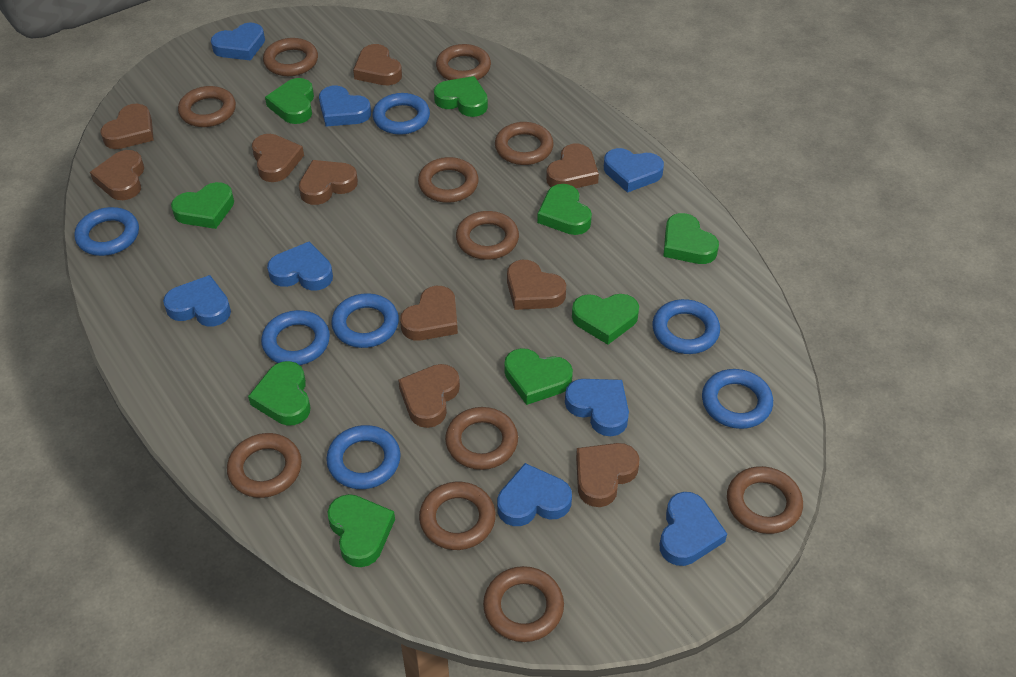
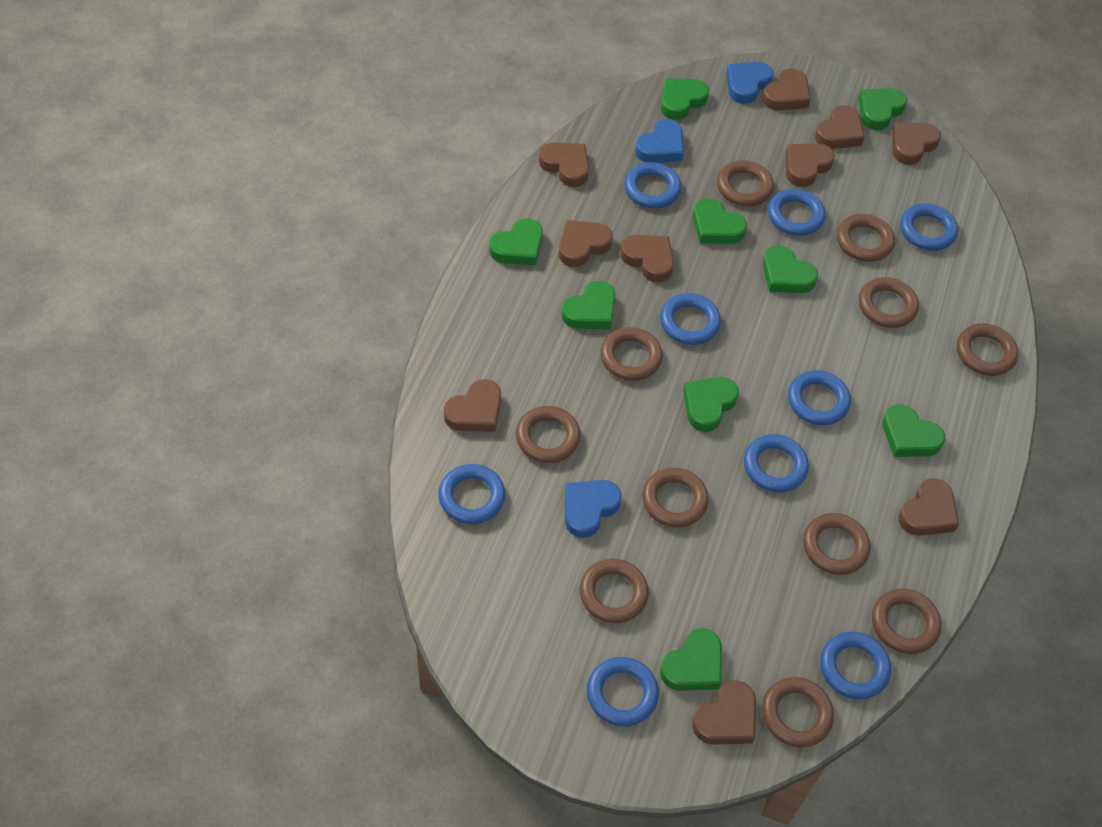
blue heart: [163,275,231,326] [211,23,265,61] [267,242,333,291] [319,86,371,127] [497,463,572,526] [565,379,629,436] [604,148,664,193] [660,492,727,566] = 8 -> [565,480,622,538] [635,119,683,163] [726,62,773,104] = 3
blue ring: [74,207,139,256] [261,310,330,365] [326,425,401,489] [331,293,399,348] [373,93,430,135] [652,299,720,354] [702,369,773,429] = 7 -> [438,464,505,524] [587,657,659,726] [624,162,681,208] [660,293,721,345] [744,434,809,492] [768,189,825,236] [788,370,851,425] [820,632,891,699] [900,203,958,251] = 9

